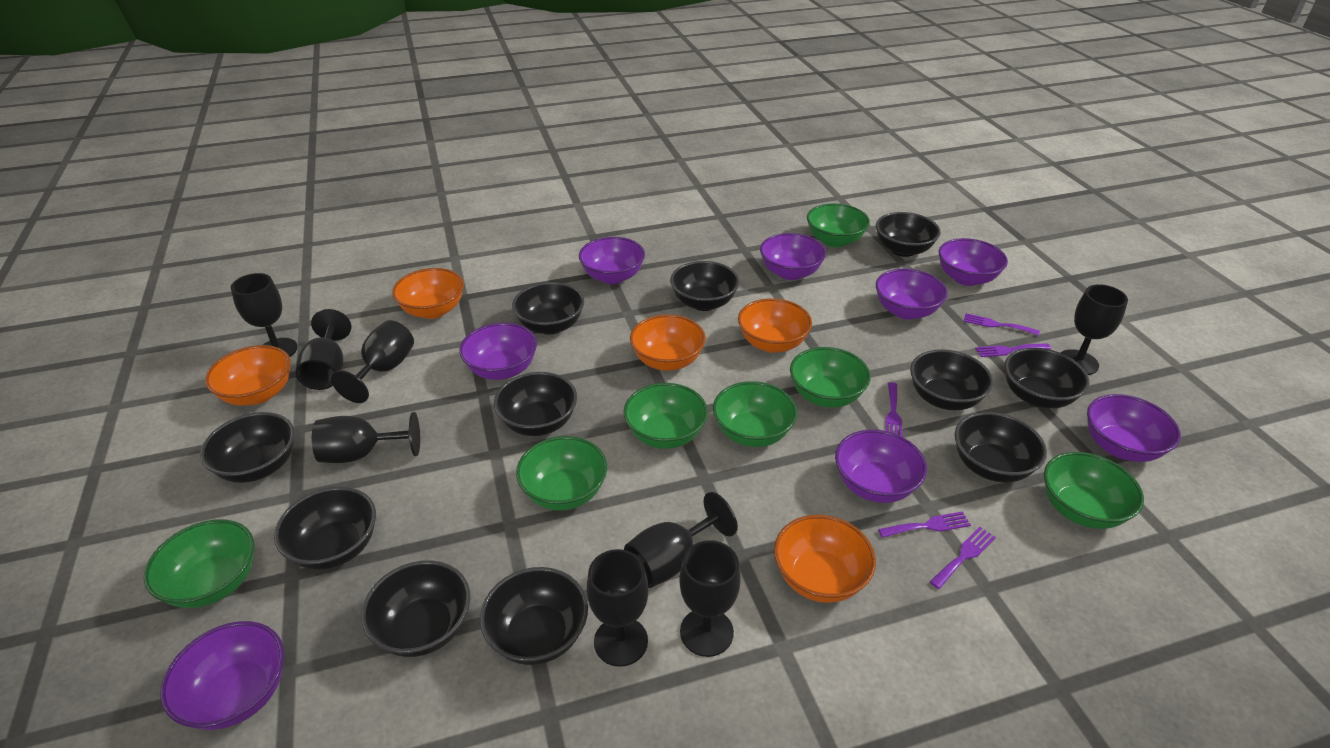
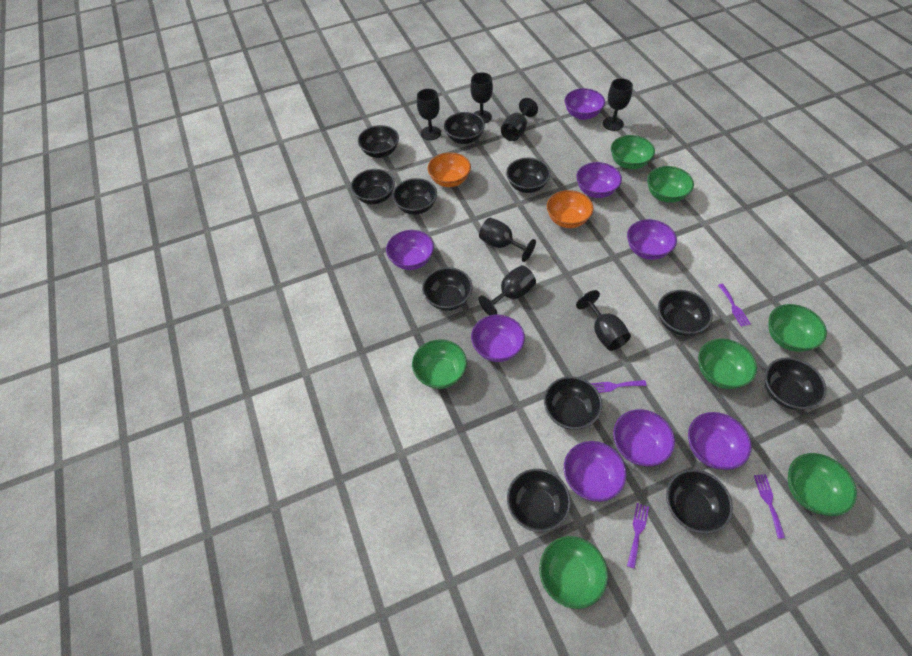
black goblet: [231,273,298,357] [296,309,351,390] [312,412,420,463] [331,320,414,403] [587,549,648,667] [624,492,738,588] [679,540,741,657] [1061,284,1128,375] = 8 -> [417,89,441,140] [470,72,493,123] [478,265,536,316] [479,218,536,262] [501,98,538,141] [576,290,631,351] [603,78,633,131] = 7
orange bowl: [205,345,291,406] [392,268,464,319] [630,314,706,371] [738,298,812,353] [774,515,876,603] = 5 -> [428,152,471,187] [547,190,593,228] = 2
purple fork: [878,511,971,538] [885,382,902,436] [930,527,996,589] [964,313,1040,336] [975,343,1051,357] = 5 -> [591,380,647,393] [627,503,649,569] [718,284,751,327] [754,474,785,539] = 4

